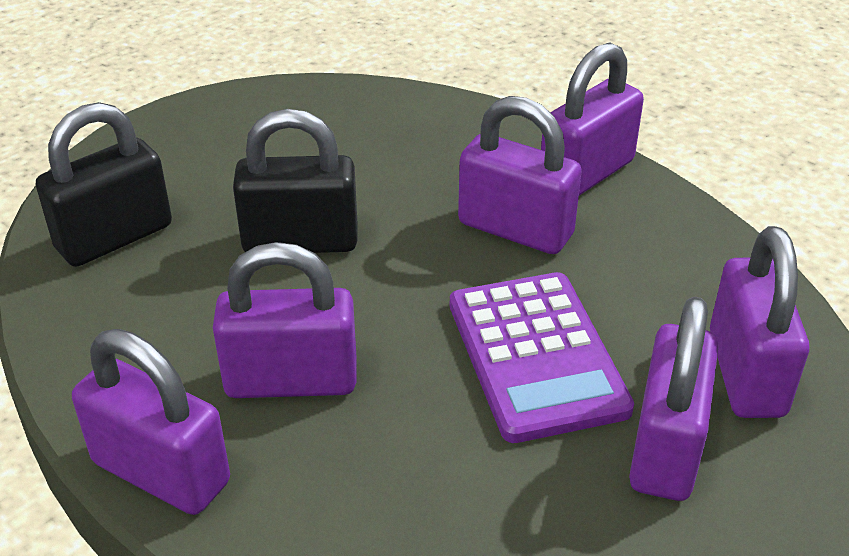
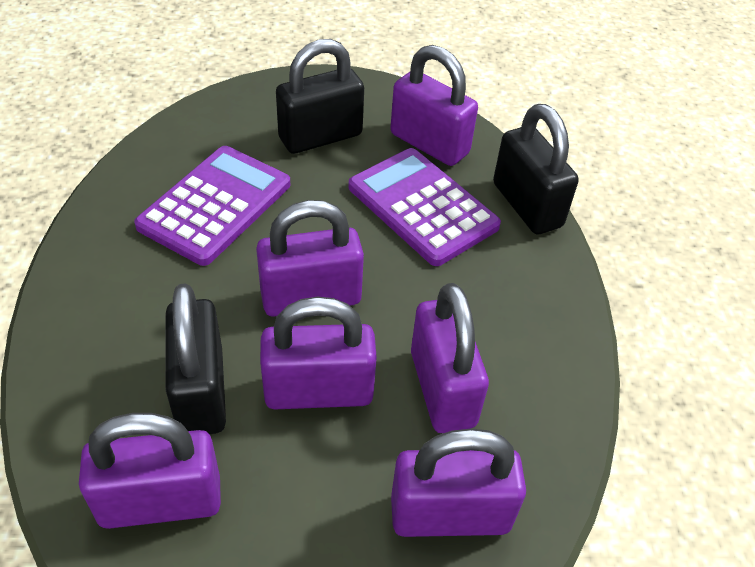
black padlock: [36,102,172,267] [233,109,357,253] = 2 -> [165,283,226,434] [276,39,364,154] [493,104,579,234] = 3
purple calculator: [450,272,634,443] = 1 -> [134,146,290,266] [349,148,501,266] = 2

